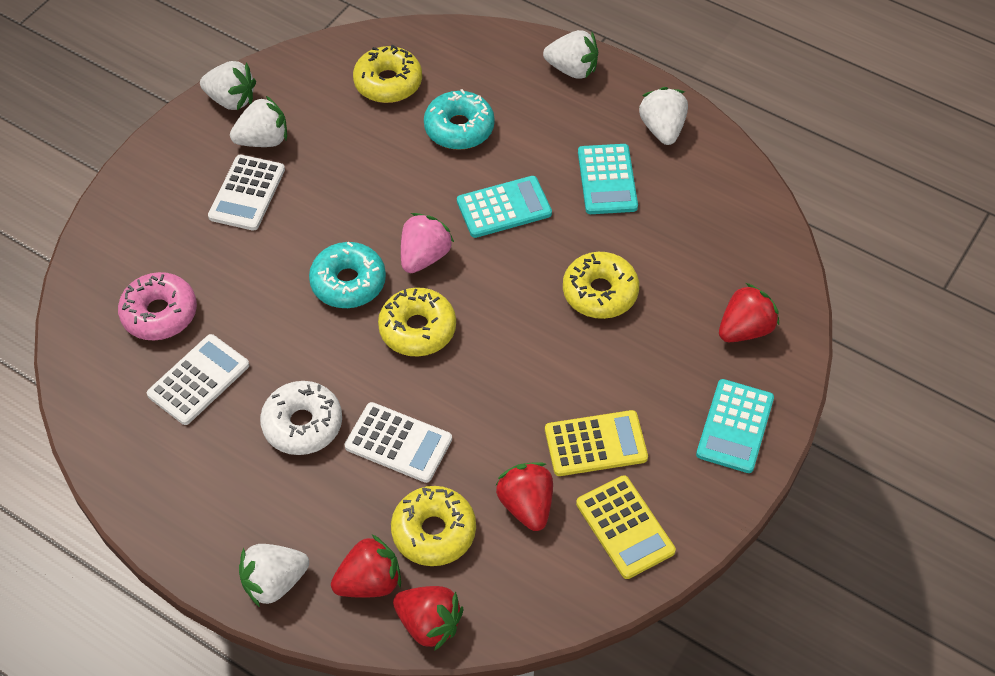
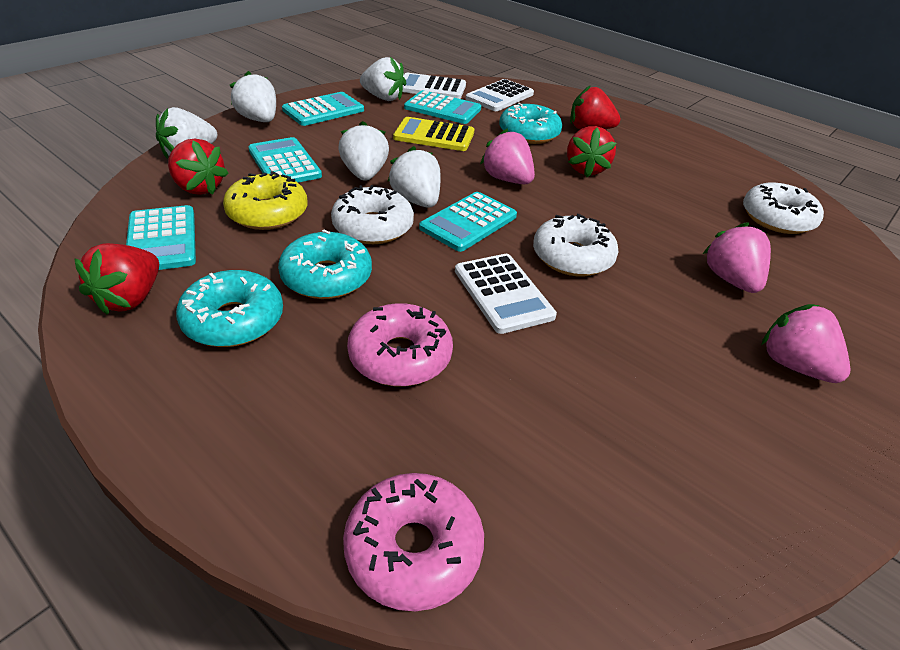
pink donut: [118,272,197,340] = 1 -> [343,473,484,611] [347,303,453,386] = 2
pink strawberry: [401,213,454,273] = 1 -> [480,128,535,184] [703,222,771,293] [762,304,851,383] = 3
turquoise calculator: [457,176,552,238] [578,144,638,214] [696,379,774,473] = 3 -> [126,205,196,270] [248,137,322,183] [282,92,364,126] [404,90,481,124] [419,192,517,252] = 5
turquoise donut: [309,242,386,308] [424,89,495,150] = 2 -> [176,270,283,347] [278,230,372,299] [499,103,562,144] = 3
white donut: [260,381,342,455] = 1 -> [331,185,414,244] [533,214,618,276] [743,183,824,234] = 3
yellow calculator: [545,410,648,476] [576,475,676,579] = 2 -> [393,117,474,151] = 1
yellow donut: [353,45,422,103] [378,287,456,357] [391,486,476,566] [563,252,639,319] = 4 -> [223,171,308,230] = 1

